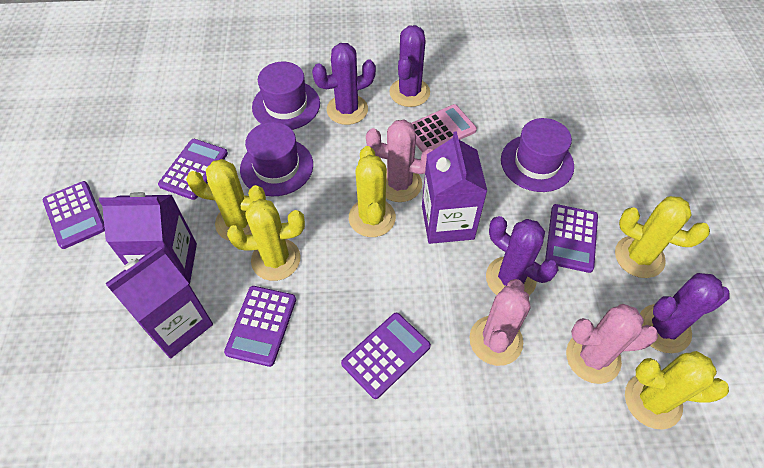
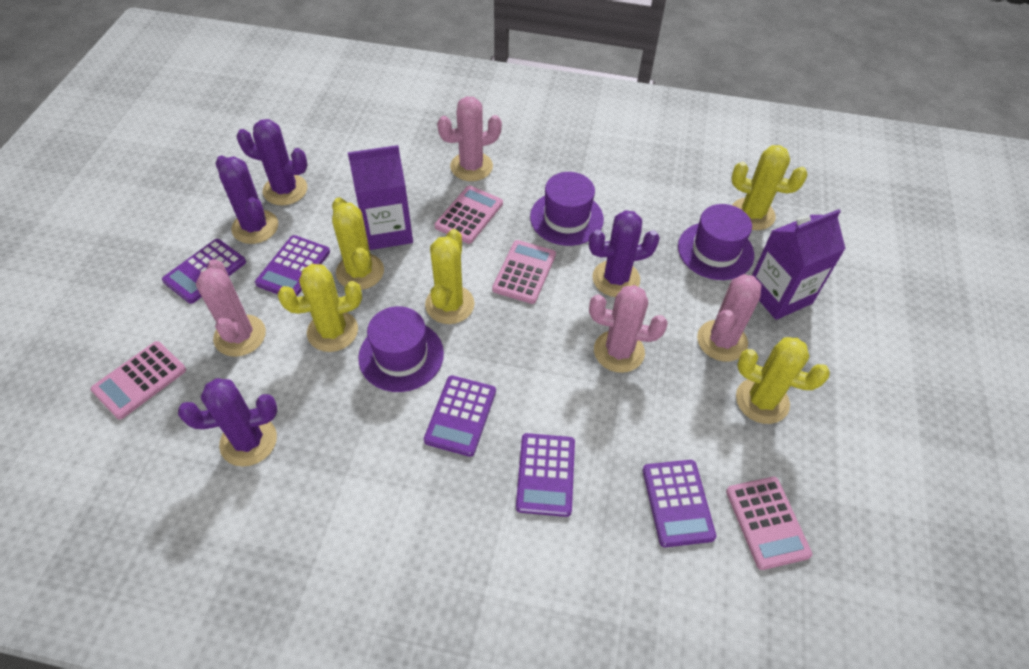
pink cactus: [366,119,433,202] [469,279,530,366] [566,304,658,384] = 3 -> [196,259,266,357] [437,96,502,181] [589,285,668,373] [697,274,762,362] = 4
pink calculator: [412,104,477,152] = 1 -> [90,341,186,419] [435,186,503,244] [492,240,556,304] [726,477,812,570] = 4
purple carton: [98,192,197,285] [106,247,213,359] [422,131,487,244] = 3 -> [348,145,413,250] [752,209,846,320] = 2

